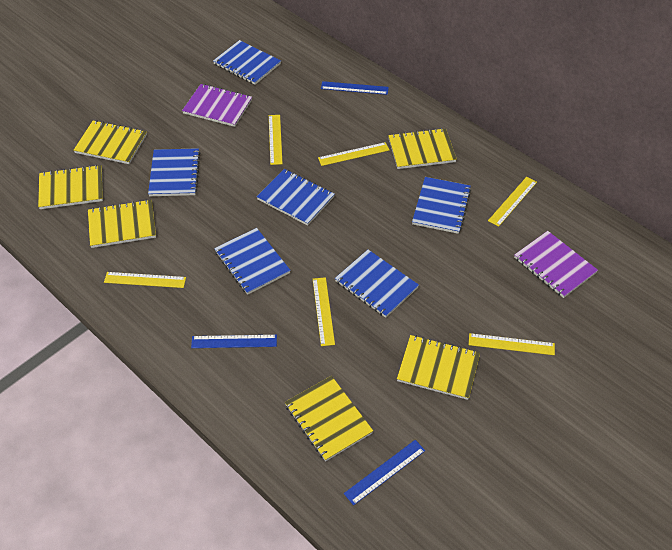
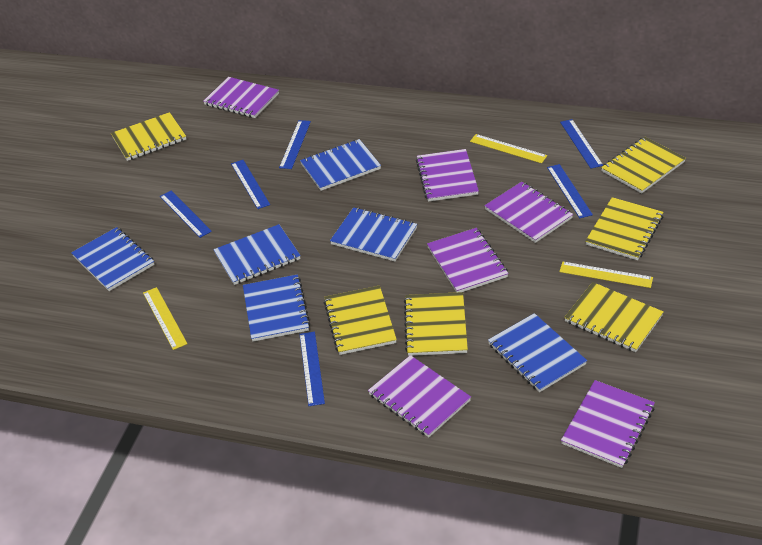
blue ruler: [191,335,277,348] [321,81,389,95] [344,440,425,505] = 3 -> [160,191,212,238] [231,160,270,209] [279,120,311,169] [299,332,325,406] [547,164,593,218] [560,119,603,169] = 6
purple notebook: [182,84,252,127] [514,231,598,298] = 2 -> [203,77,279,118] [368,355,471,437] [416,149,479,202] [427,228,509,292] [484,182,573,243] [561,380,655,468] = 6
yellow ruler: [104,272,186,288] [269,115,283,165] [313,277,335,346] [318,142,390,166] [469,333,555,355] [488,177,537,227] = 6 -> [143,287,187,350] [470,134,547,163] [559,262,653,288] = 3

